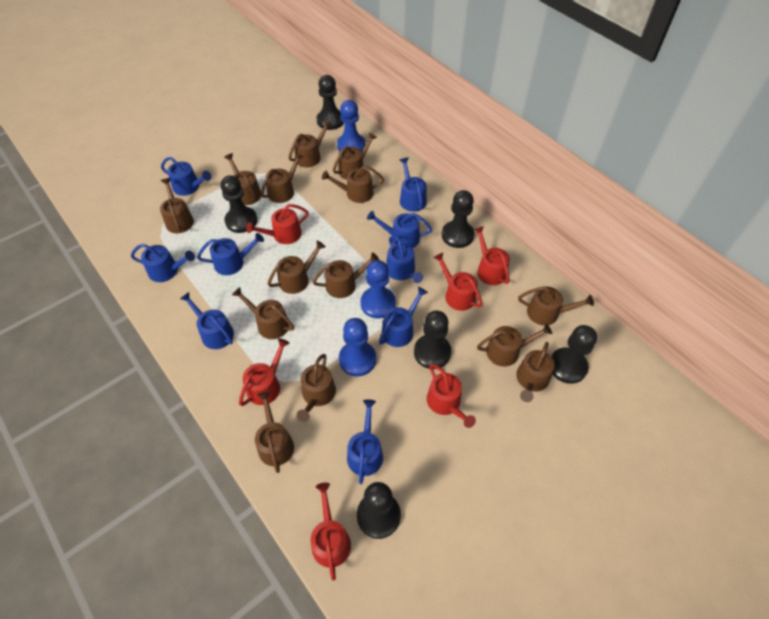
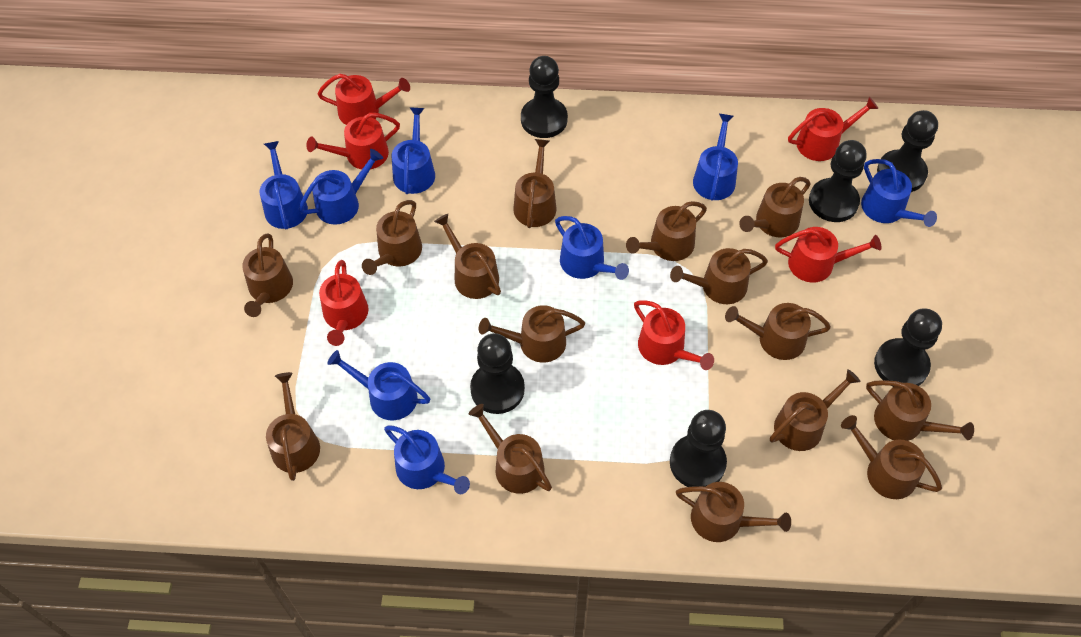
blue pawn: [337,100,366,152] [339,318,376,376] [360,260,396,319] = 3 -> none = 0
blue watering can: [131,244,195,282] [161,157,211,196] [180,292,234,349] [197,233,264,275] [347,399,383,484] [367,211,432,248] [379,287,428,347] [386,235,423,283] [400,158,427,212] = 9 -> [260,141,308,229] [299,149,383,225] [327,350,430,420] [384,425,470,494] [392,107,435,194] [555,216,629,280] [693,114,738,201] [861,159,937,227] = 8
brown watering can: [160,178,194,233] [224,153,261,205] [232,287,294,339] [255,391,294,473] [261,152,304,203] [268,241,326,294] [289,120,332,168] [297,354,336,422] [313,252,379,298] [322,166,384,203] [333,132,377,180] [477,323,552,367] [516,342,555,402] [518,286,594,326] = 14 -> [242,233,293,317] [266,372,320,481] [362,200,422,275] [434,214,501,299] [469,404,552,494] [479,305,585,363] [513,139,556,228] [626,201,707,261] [670,248,768,304] [676,482,791,542] [725,303,831,360] [739,177,811,237] [770,369,861,451] [841,415,942,499] [866,380,974,441] = 15

